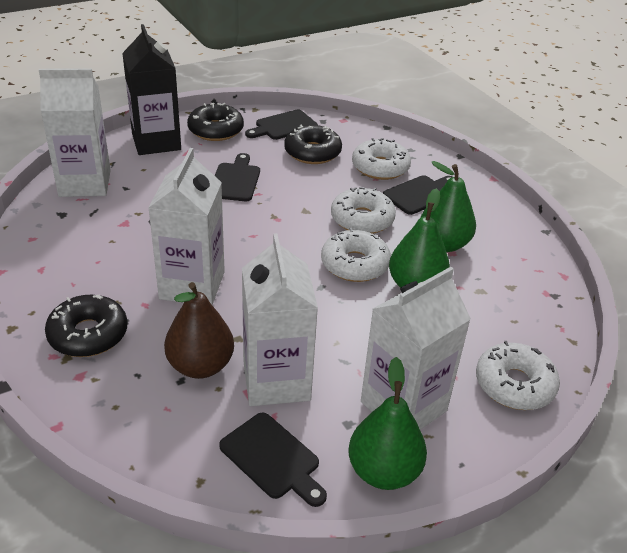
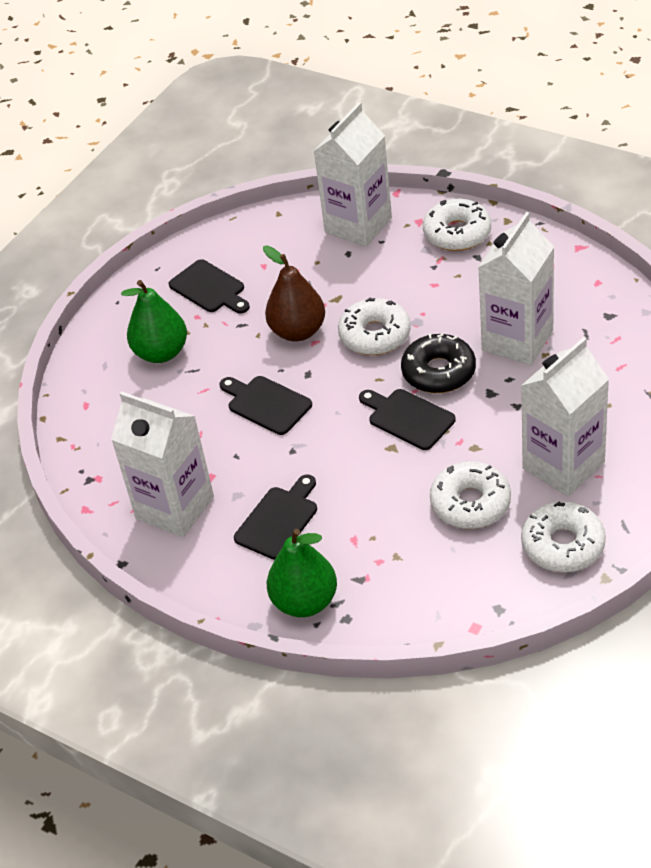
black carton: [122,24,181,155] = 1 -> none = 0
black donut: [45,294,127,357] [187,103,244,141] [284,125,342,164] = 3 -> [401,333,476,393] = 1
green pear: [348,357,427,490] [389,188,450,288] [421,161,476,252] = 3 -> [121,280,187,363] [267,529,337,617] = 2

